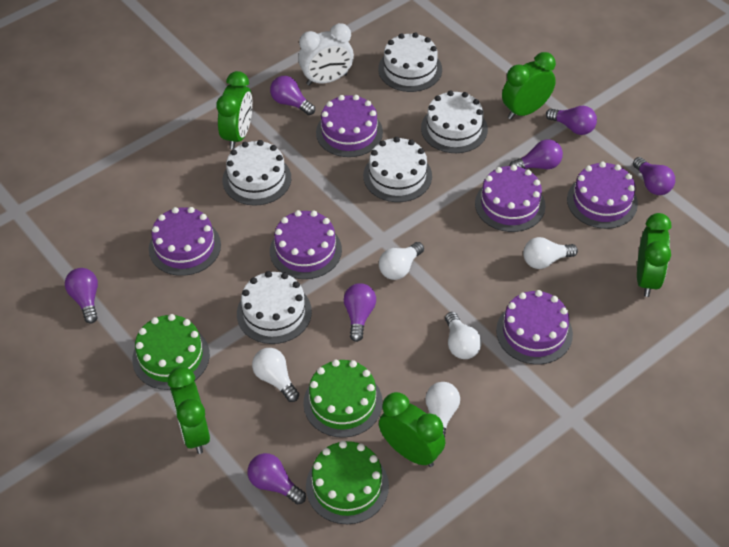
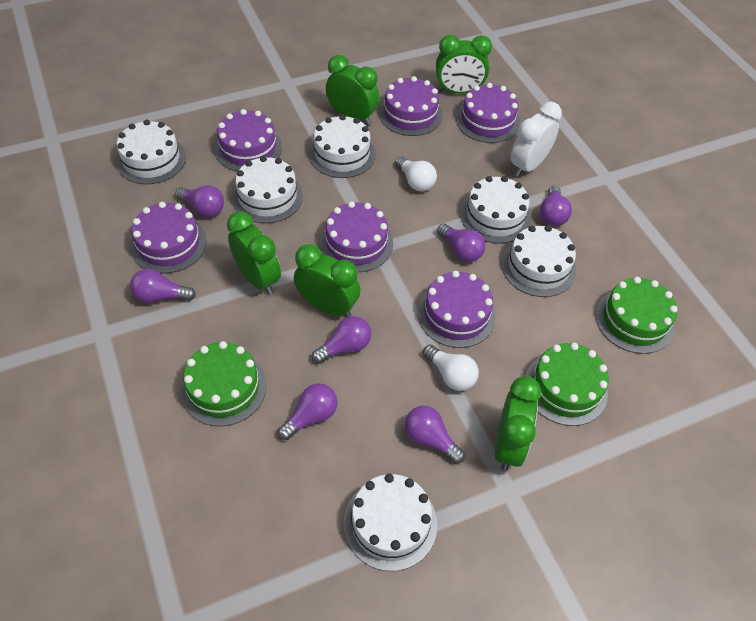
white cake: [222,140,291,206] [237,271,312,344] [363,137,432,202] [378,32,442,92] [421,91,488,153] = 5 -> [116,120,186,184] [232,156,303,223] [309,115,376,178] [344,474,437,571] [460,176,531,243] [501,225,576,297] = 6
white light bulb: [252,348,299,402] [379,242,424,280] [425,382,460,437] [445,312,482,359] [523,237,578,269] = 5 -> [395,156,437,191] [423,345,479,391] = 2

